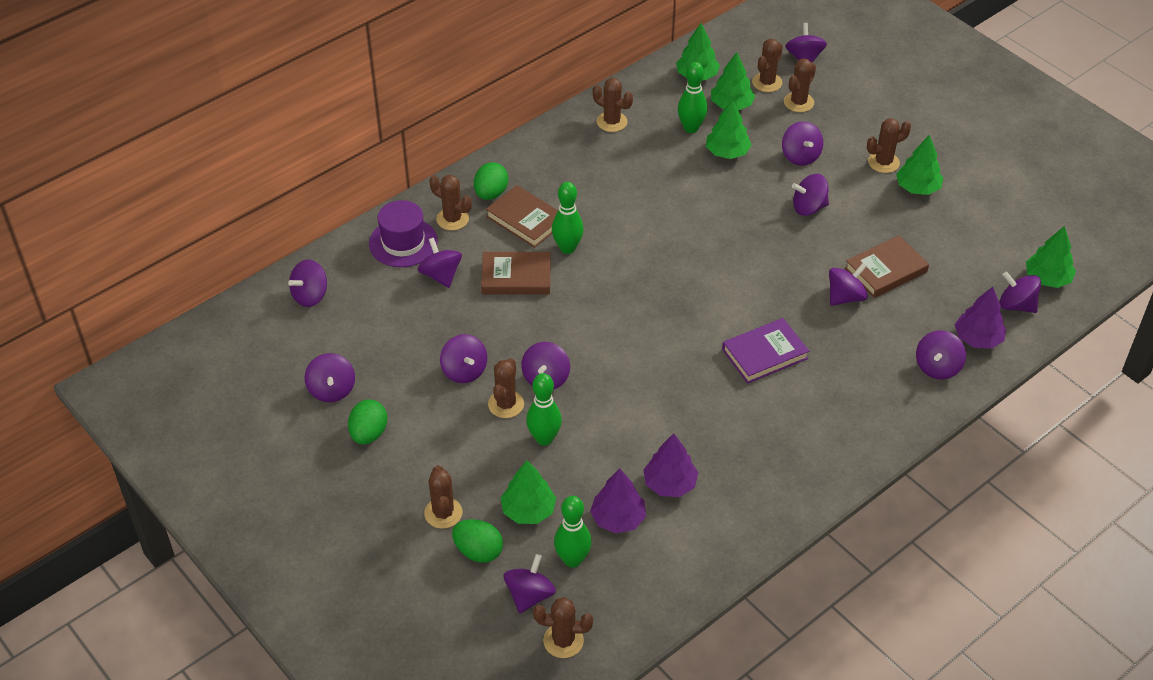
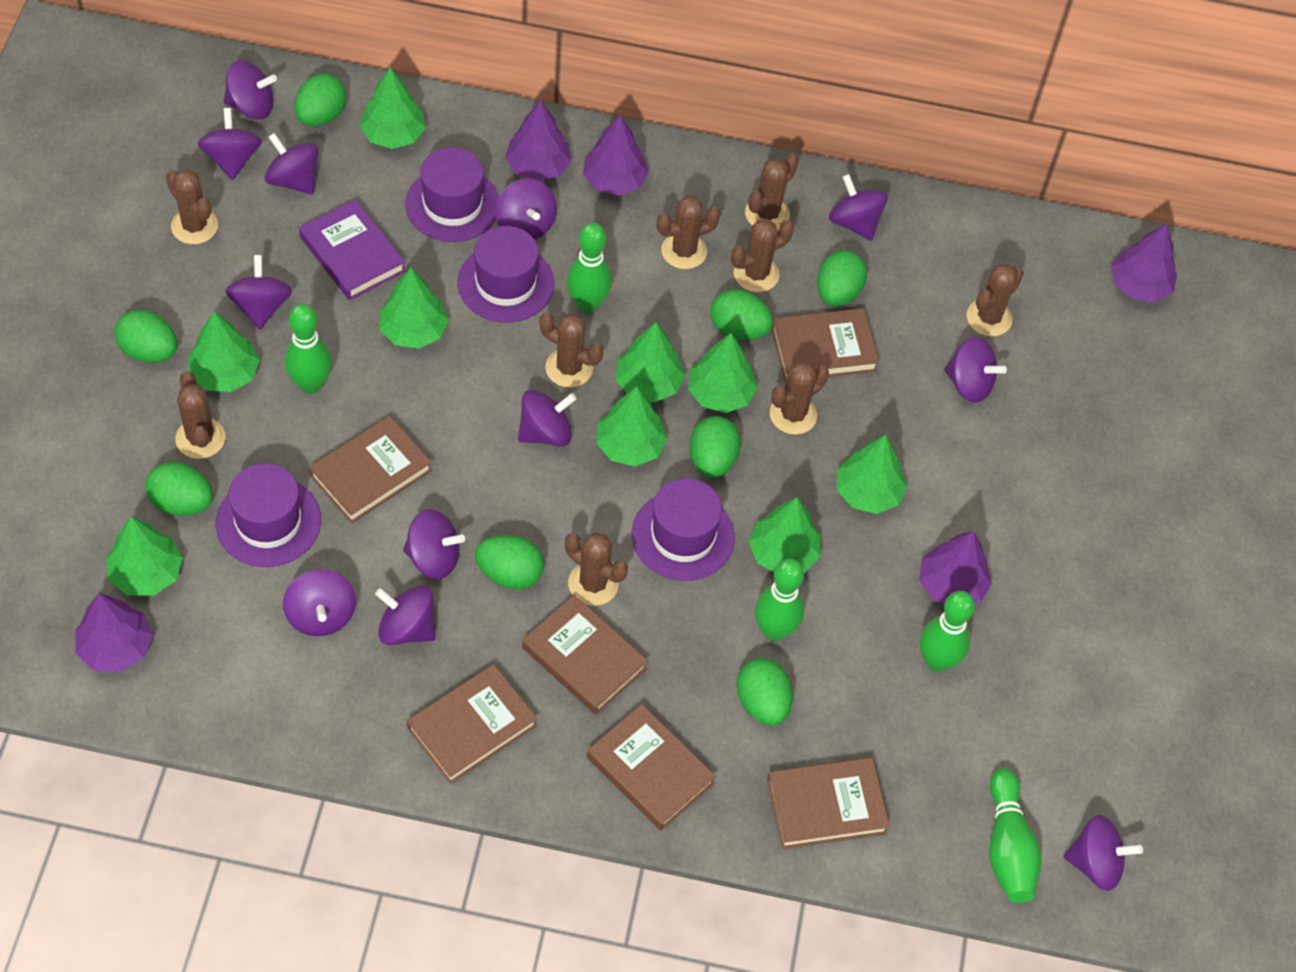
brown book: [481,252,551,295] [486,185,558,248] [845,235,929,298] = 3 -> [309,416,432,524] [407,664,538,784] [522,595,648,715] [587,704,716,831] [767,758,890,849] [771,308,879,382] = 6
brown cactus: [424,465,462,529] [429,175,472,231] [488,358,524,418] [533,597,593,658] [593,78,633,132] [752,39,783,92] [784,58,816,112] [867,118,911,173] = 8 -> [166,169,218,244] [175,371,226,459] [539,313,603,388] [565,532,628,606] [656,196,721,269] [731,219,794,292] [745,154,798,230] [770,361,829,435] [967,263,1024,337] = 9
green bowling pin: [526,373,562,446] [552,182,584,254] [554,496,592,568] [678,62,707,133] = 4 -> [285,304,332,394] [567,223,612,313] [755,559,804,641] [920,591,975,672] [989,768,1042,903] = 5
green egg: [348,400,387,444] [452,519,503,563] [474,162,508,200] = 3 -> [114,310,177,363] [145,462,213,516] [294,73,346,126] [475,535,544,589] [690,416,741,478] [710,289,773,340] [736,658,793,725] [817,250,867,306] = 8
green tree: [501,460,556,524] [676,23,720,80] [706,99,752,159] [711,52,755,110] [896,135,943,195] [1026,226,1076,288] = 6 -> [106,517,183,596] [188,312,260,392] [360,68,426,149] [379,268,449,349] [596,386,667,467] [616,322,685,402] [688,333,758,413] [748,497,821,573] [837,435,907,514] = 9
purple hat: [369,200,438,267] = 1 -> [215,463,321,567] [405,147,499,242] [457,226,554,323] [632,478,735,581] = 4
purple tree: [590,469,646,533] [643,433,698,497] [954,287,1006,349] = 3 -> [75,593,153,672] [505,100,571,181] [583,115,649,196] [919,531,992,604] [1111,224,1177,302] = 5

